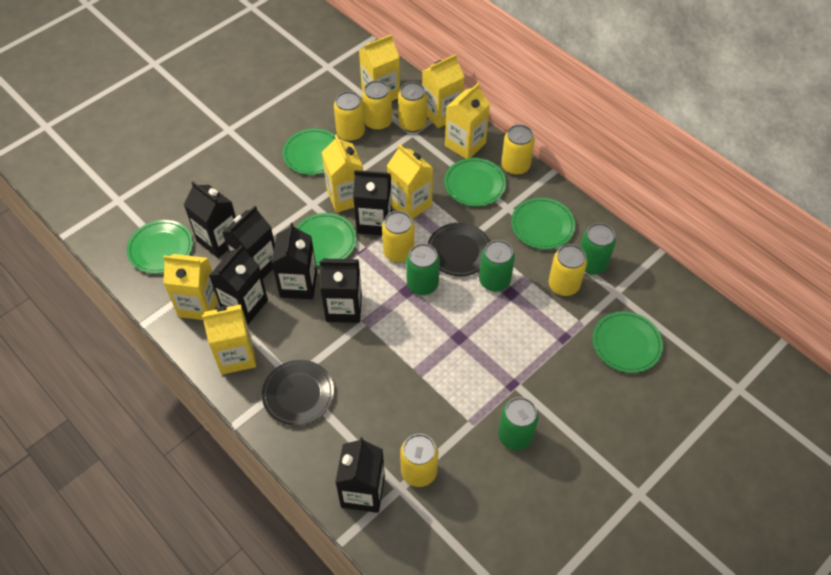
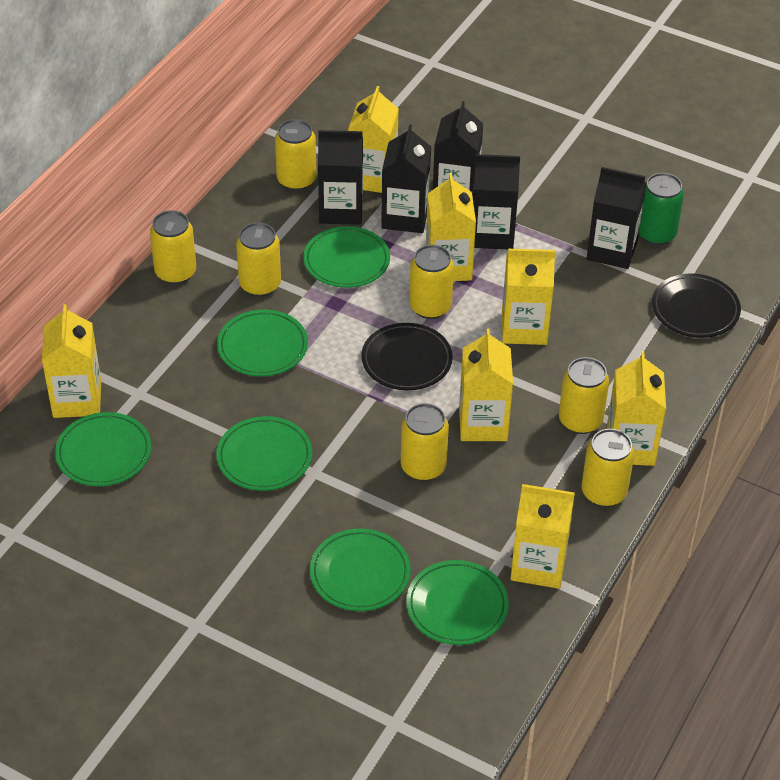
black carton: [184,182,236,258] [209,246,268,324] [222,206,275,279] [272,223,317,299] [320,259,362,323] [335,437,385,513] [353,170,392,235] = 7 -> [318,130,363,225] [381,124,431,233] [433,101,483,197] [473,154,520,249] [587,167,647,269] = 5
green can: [406,243,440,295] [479,240,515,292] [498,397,539,450] [580,223,616,275] = 4 -> [639,173,684,245] = 1

